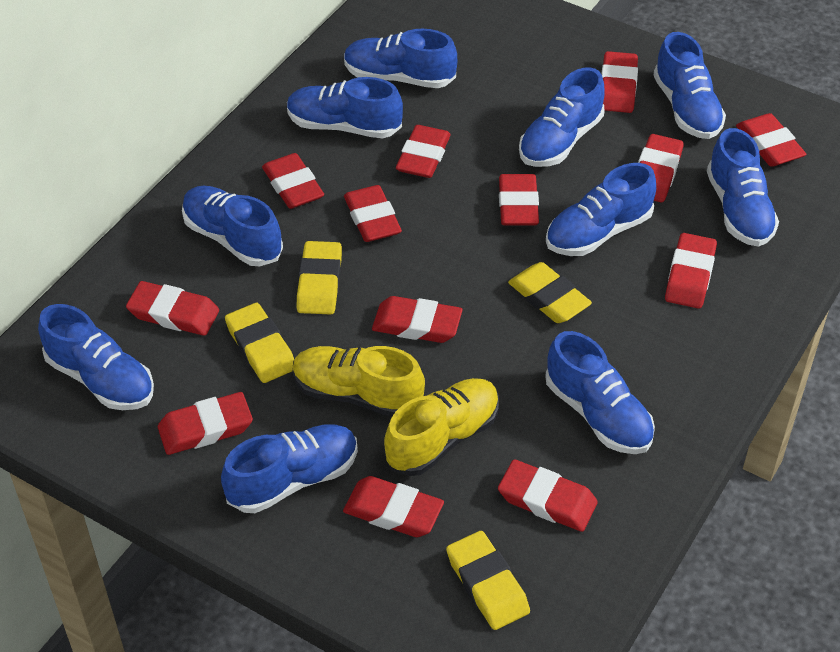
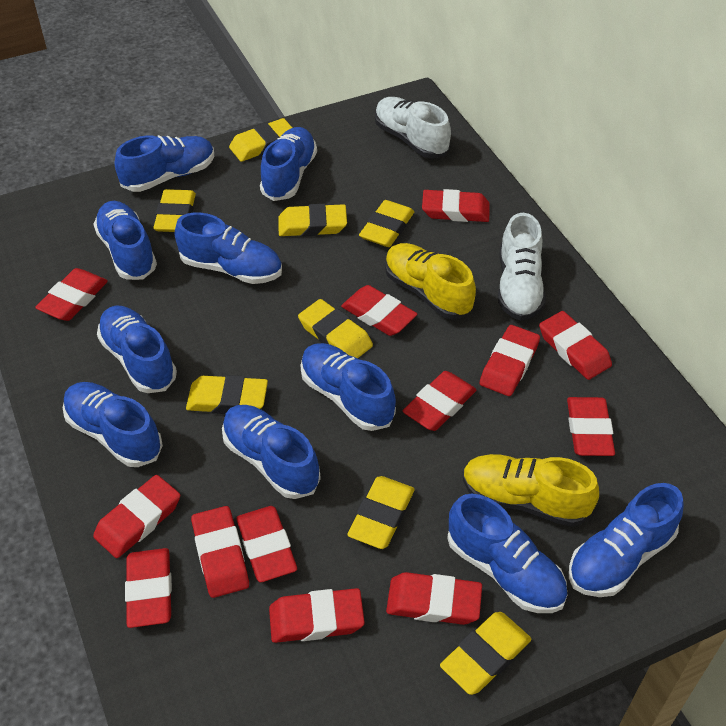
white shoe: none = 0 -> [375,97,451,158] [498,213,546,321] = 2
yellow eraser: [225,303,294,383] [297,241,342,315] [446,531,530,630] [508,262,592,323] = 4 -> [153,189,196,232] [186,375,268,414] [229,118,292,162] [278,204,347,237] [298,299,373,358] [347,476,415,549] [359,200,414,247] [440,612,532,695] = 8

